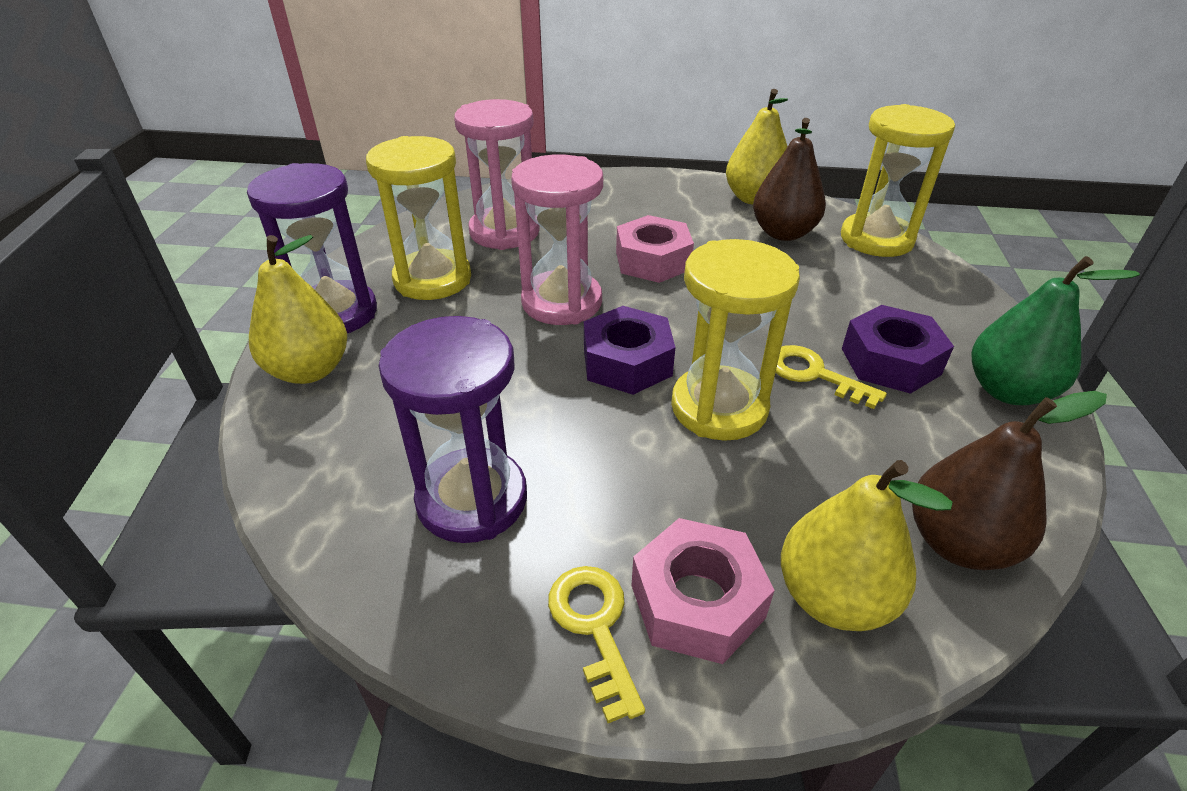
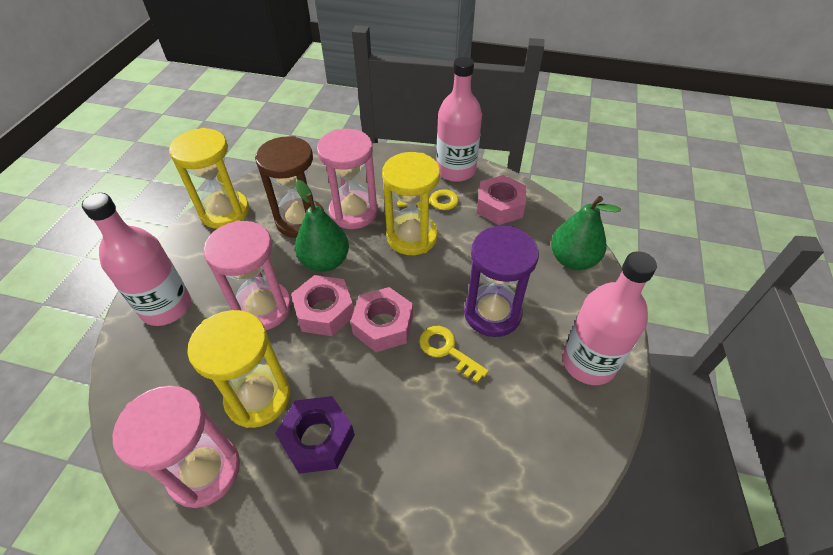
brown hourglass: none = 0 -> [255,136,324,238] = 1
brown pear: [753,118,826,241] [912,391,1107,570] = 2 -> none = 0
green pear: [972,256,1140,405] = 1 -> [295,180,349,272] [551,196,621,270] = 2
pink bottle: none = 0 -> [82,193,191,326] [436,57,482,182] [562,251,657,385] = 3
pink hourglass: [454,99,540,250] [511,154,603,325] = 2 -> [113,386,240,508] [203,220,292,330] [317,129,378,229] = 3
pink nut: [616,215,694,283] [631,518,775,664] = 2 -> [291,275,354,336] [351,287,413,352] [477,175,526,225] = 3
purple hourglass: [247,163,377,333] [378,316,527,543] = 2 -> [464,226,539,337] = 1
purple nut: [584,306,675,395] [842,305,954,394] = 2 -> [275,396,355,474] = 1
yellow pear: [249,235,347,384] [726,89,788,205] [781,460,952,631] = 3 -> none = 0

